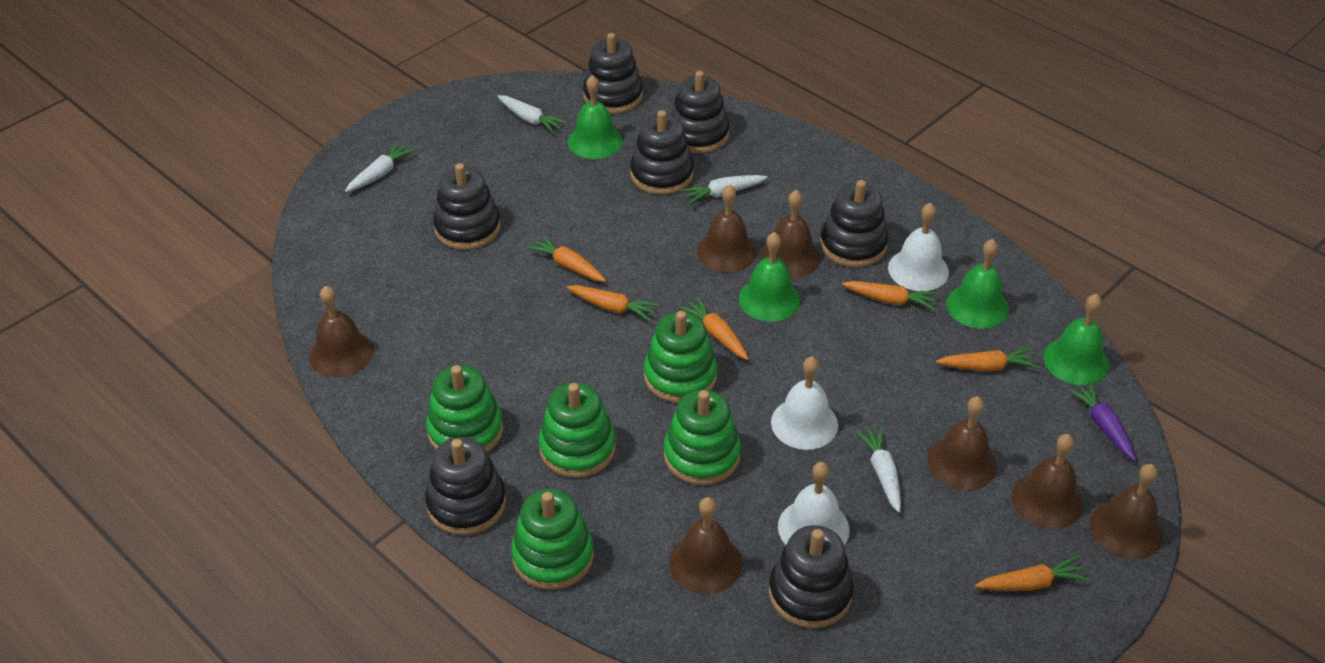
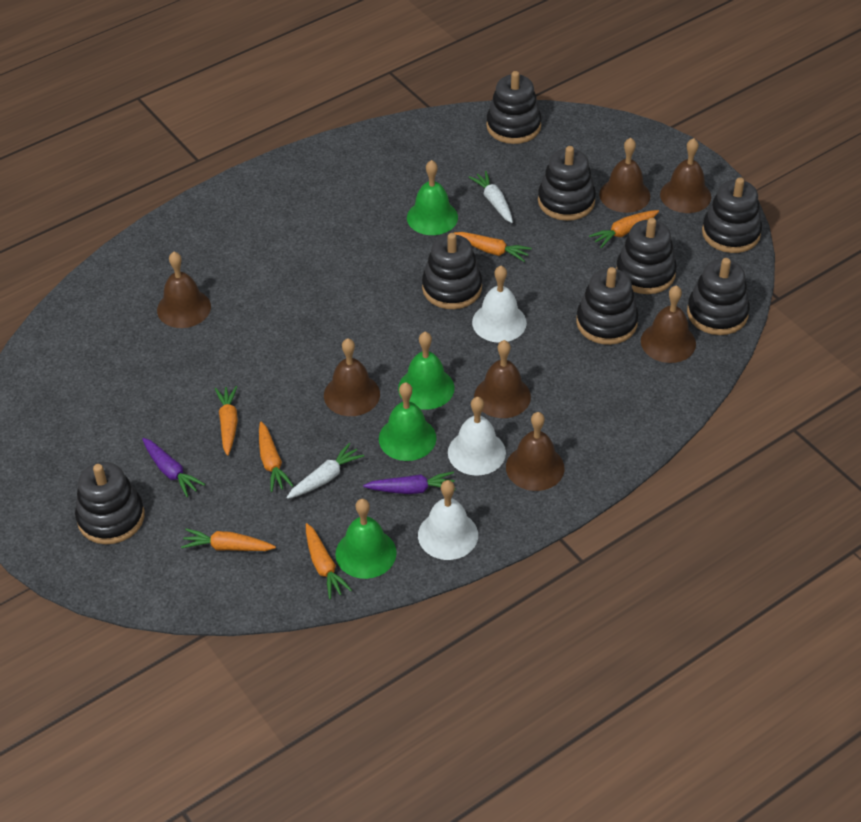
black stacking toy: [425,437,506,535] [433,163,501,250] [583,33,643,114] [630,110,694,195] [670,71,730,153] [769,525,854,628] [820,180,888,267] = 7 -> [75,462,145,544] [422,233,482,309] [486,71,542,144] [538,146,596,221] [576,267,639,345] [616,218,677,294] [687,258,750,335] [702,177,762,253] = 8
green stacking toy: [426,365,503,452] [511,489,594,590] [539,383,616,478] [644,311,717,403] [664,390,741,485] = 5 -> none = 0
purple carrot: [1067,382,1136,461] = 1 -> [142,438,205,497] [363,472,456,494] = 2
white carrot: [345,142,415,192] [497,95,567,134] [681,175,768,204] [856,427,901,513] = 4 -> [286,443,364,499] [469,171,513,223] = 2

